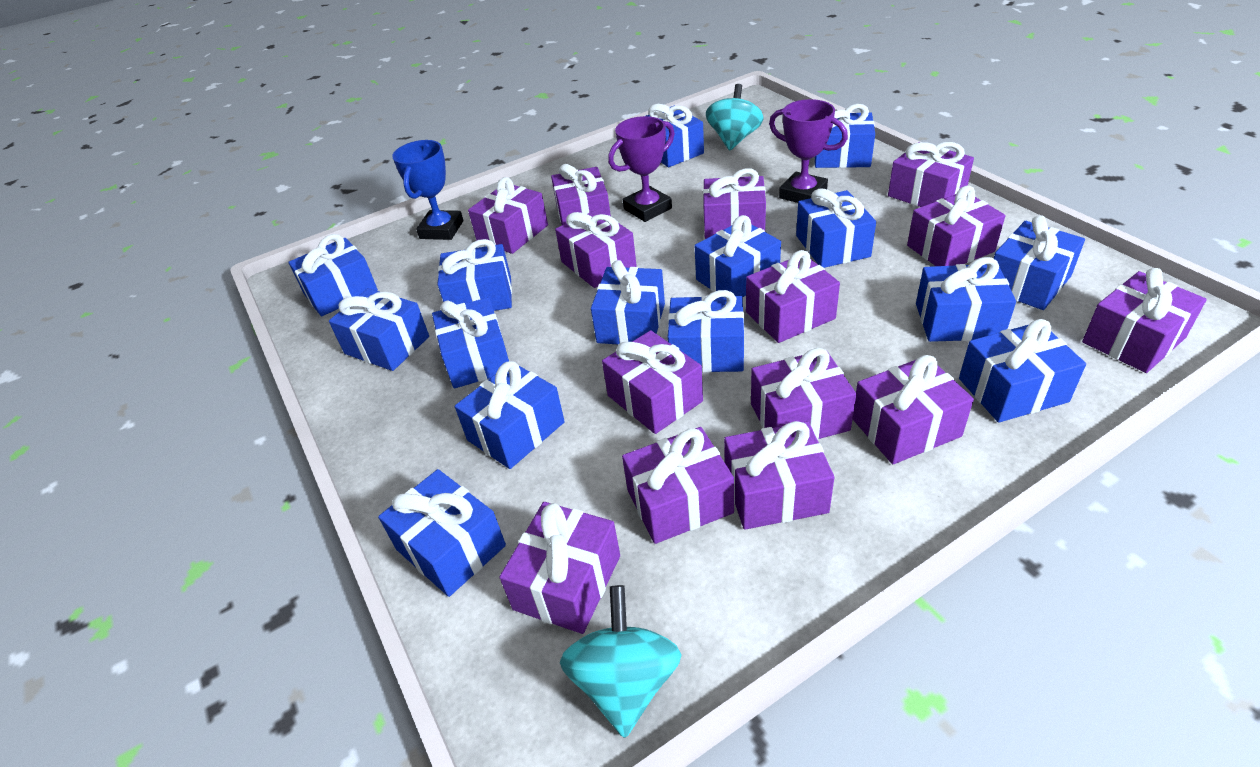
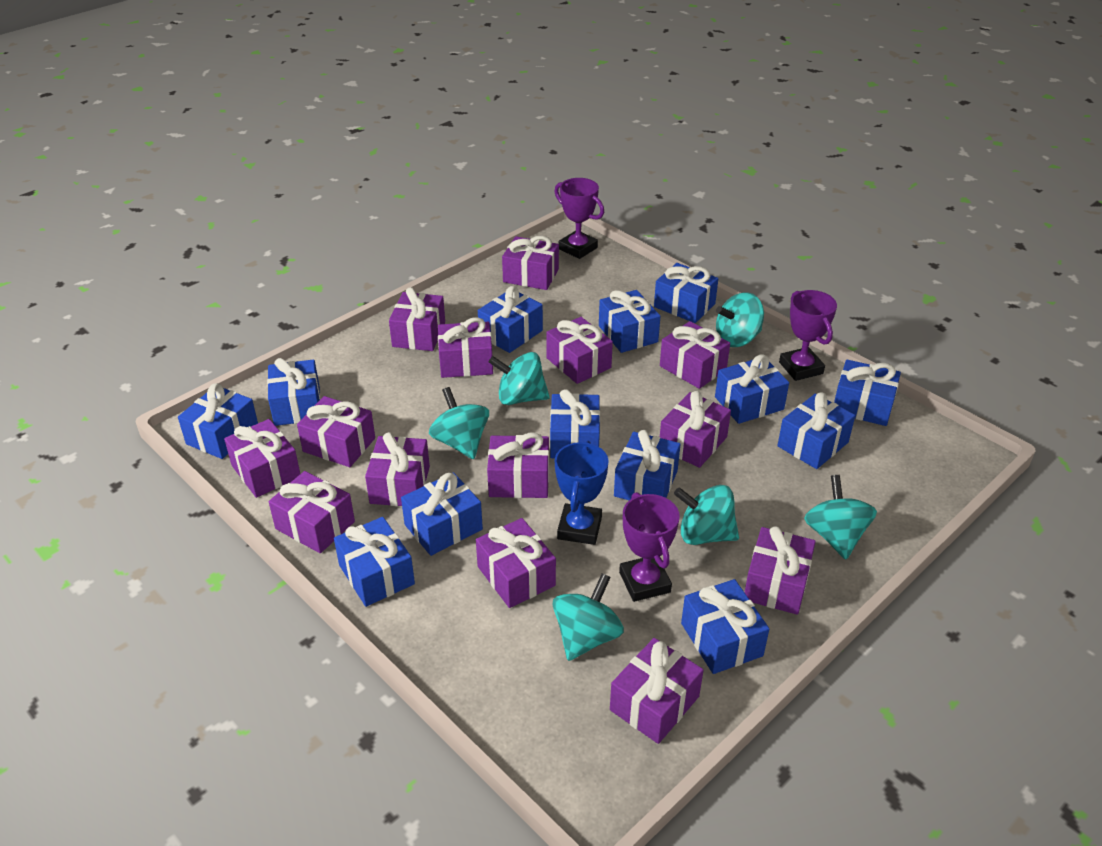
blue gift: [288,234,378,316] [329,288,429,371] [378,469,506,597] [432,297,509,388] [437,239,512,311] [455,361,565,469] [591,260,665,345] [646,104,704,167] [668,290,744,373] [695,215,781,297] [796,188,876,268] [814,104,875,168] [916,257,1016,342] [959,319,1086,423] [993,215,1085,310] = 15 -> [178,383,258,459] [267,358,321,426] [334,517,415,607] [401,472,483,556] [478,286,543,353] [550,389,600,458] [599,290,660,353] [614,430,681,500] [654,263,718,323] [681,579,769,674] [715,354,789,424] [777,393,855,469] [834,359,901,426] = 13
purple trophy: [608,116,675,222] [769,99,848,203] = 2 -> [554,178,604,259] [619,492,680,602] [779,290,837,381] = 3
turquoise spinning top: [560,585,682,738] [706,84,764,150] = 2 -> [429,387,489,459] [489,352,550,405] [553,573,624,661] [674,485,739,545] [716,292,764,347] [804,475,877,559] = 6

